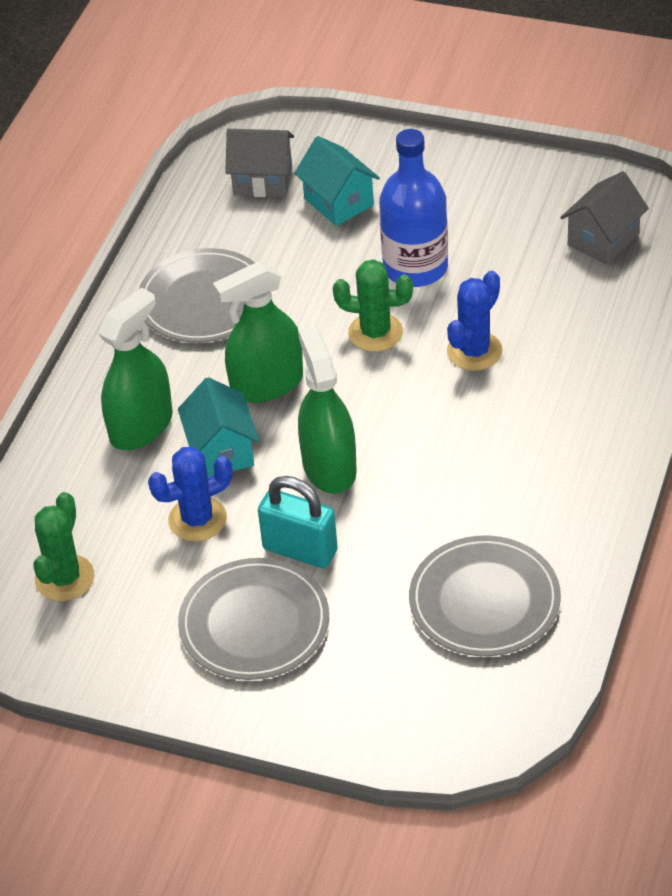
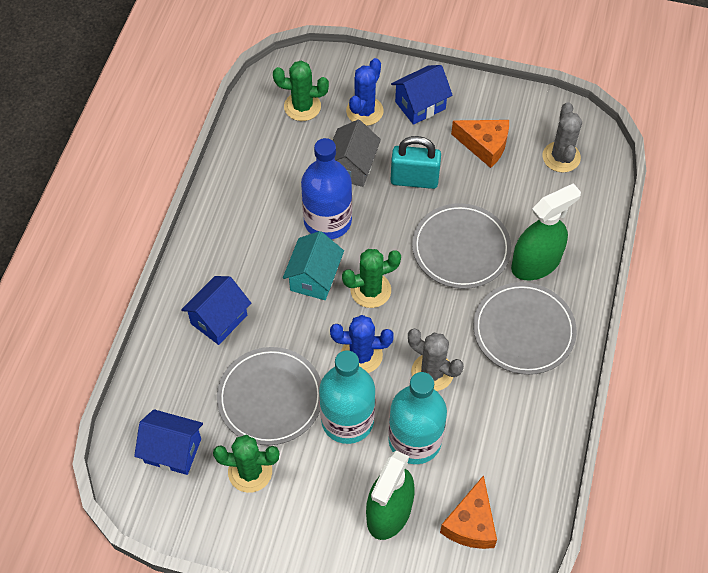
blue house: none = 0 -> [134,409,203,475] [181,276,251,345] [391,65,453,125] = 3
green cactus: [33,492,94,601] [333,259,413,352] = 2 -> [213,435,279,493] [273,61,329,121] [342,249,401,308] = 3
green spray bottle: [98,288,173,450] [213,261,303,403] [298,325,357,494] = 3 -> [366,451,415,540] [511,183,581,280] = 2
grey cactus: none = 0 -> [408,329,464,391] [542,102,582,172] = 2
grey house: [225,129,294,197] [560,171,649,264] = 2 -> [333,120,381,187] = 1
orange cheese: none = 0 -> [440,475,497,549] [451,120,509,168] = 2
turquoise bottle: none = 0 -> [319,350,375,444] [388,372,447,464] = 2
turquoise house: [178,377,259,477] [294,136,380,226] = 2 -> [283,231,344,300] = 1

